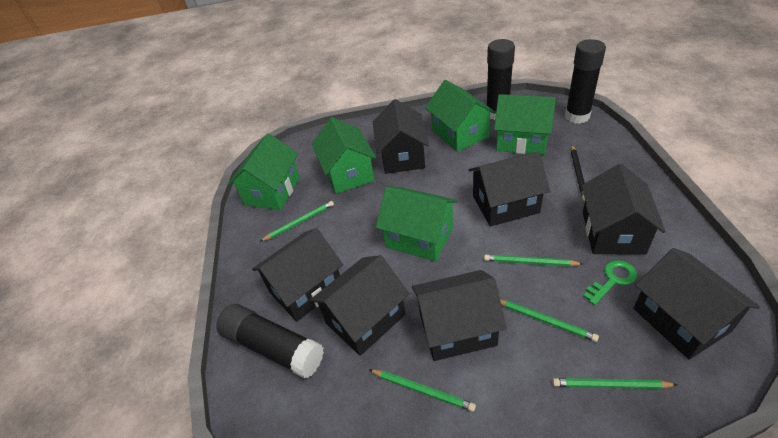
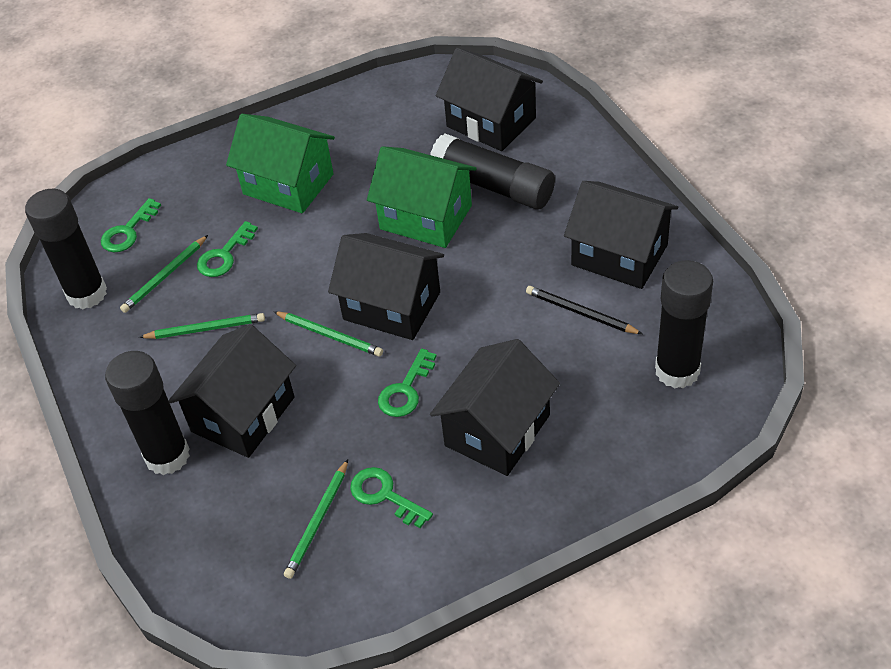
black glue stick: [216,304,324,378] [487,39,515,120] [565,39,606,124] = 3 -> [25,189,107,309] [105,351,190,475] [431,133,555,209] [655,260,713,389] = 4
black house: [252,228,343,322] [310,255,410,356] [373,99,429,174] [412,270,507,361] [468,152,550,226] [582,164,666,254] [633,248,760,360] = 7 -> [168,324,296,458] [328,233,444,340] [430,339,560,476] [436,48,543,151] [564,181,678,289] = 5
green house: [228,133,300,210] [312,117,376,194] [376,187,458,262] [425,80,496,152] [494,94,556,155] = 5 -> [226,114,335,213] [367,146,476,248] = 2
green key: [583,260,637,305] = 1 -> [101,198,161,252] [197,221,258,277] [350,467,433,528] [378,348,437,417] = 4
green pencil: [260,201,334,242] [369,369,476,412] [484,255,583,266] [500,300,599,342] [552,378,677,389] = 5 -> [120,235,208,313] [139,313,265,339] [273,311,383,357] [284,459,348,579] = 4

